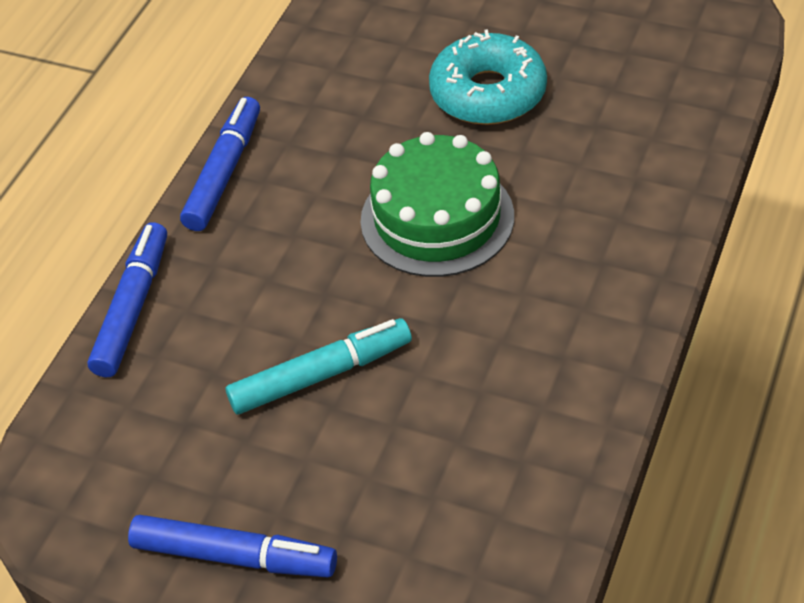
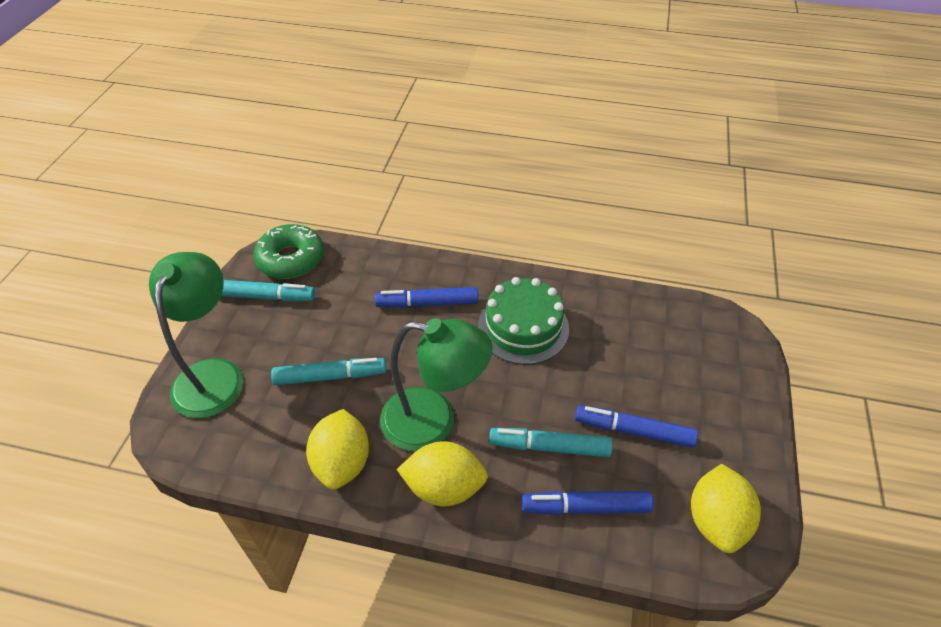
green donut: none = 0 -> [253,224,324,279] = 1
green lamp: none = 0 -> [149,252,244,418] [380,318,492,451] = 2
turquoise donut: [429,29,547,125] = 1 -> none = 0
turquoise marker: [226,318,412,414] = 1 -> [221,280,315,301] [271,358,386,385] [489,428,612,457] = 3
yellow lemon: none = 0 -> [306,409,369,489] [397,441,488,506] [691,464,761,553] = 3

